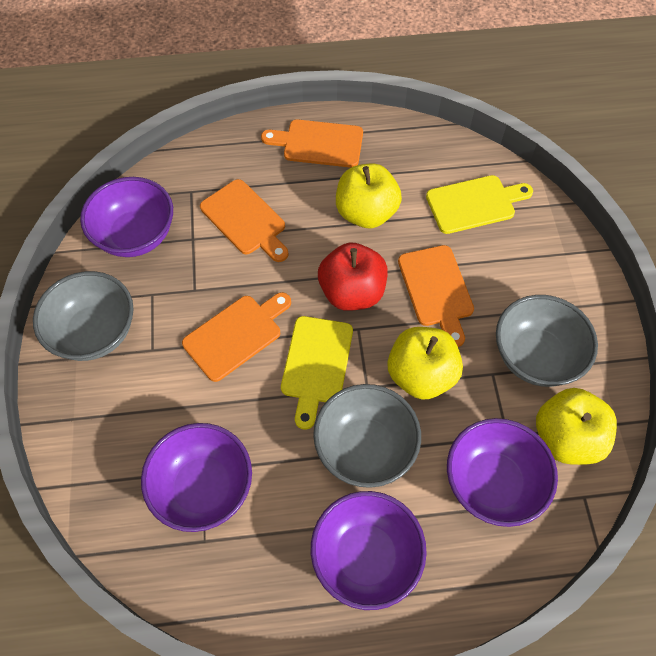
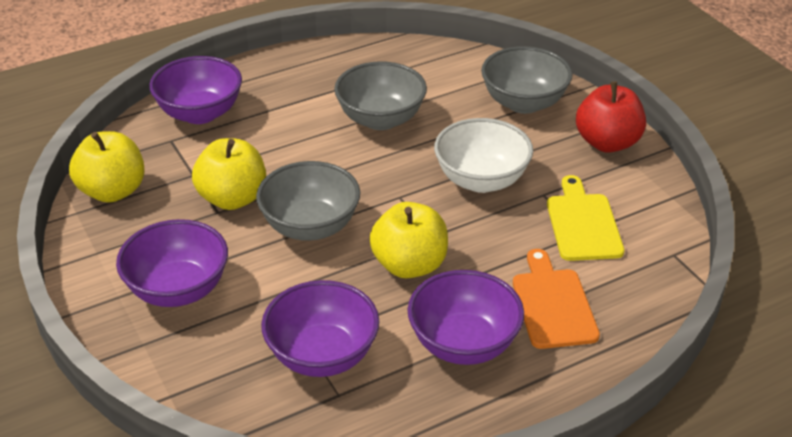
orange cutting board: [182,292,291,382] [200,179,289,262] [261,119,363,168] [398,245,474,347] = 4 -> [513,249,600,349] = 1
white bowl: none = 0 -> [434,118,533,193] = 1
yellow cutting board: [281,316,353,429] [426,175,533,234] = 2 -> [547,175,624,261] = 1

